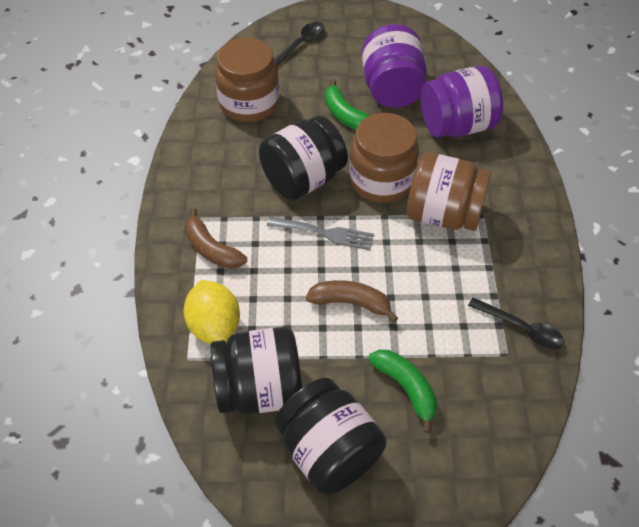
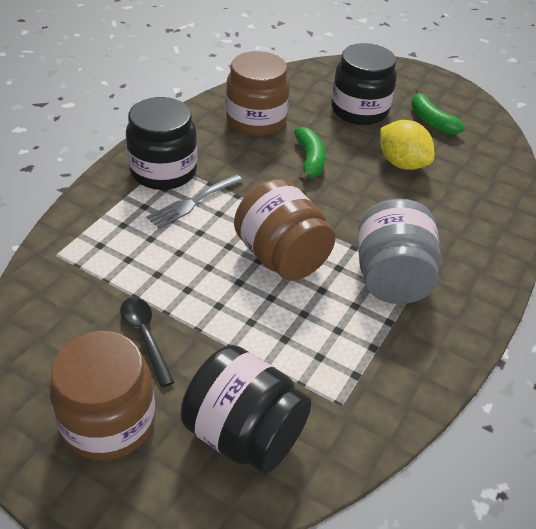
black spoon: [274,22,325,66] [468,297,564,350] = 2 -> [120,297,174,387] = 1
brown banana: [185,208,247,269] [306,280,398,322] = 2 -> none = 0
grey jar: none = 0 -> [358,198,441,304] = 1
purple jar: [362,24,427,108] [421,66,503,137] = 2 -> none = 0

